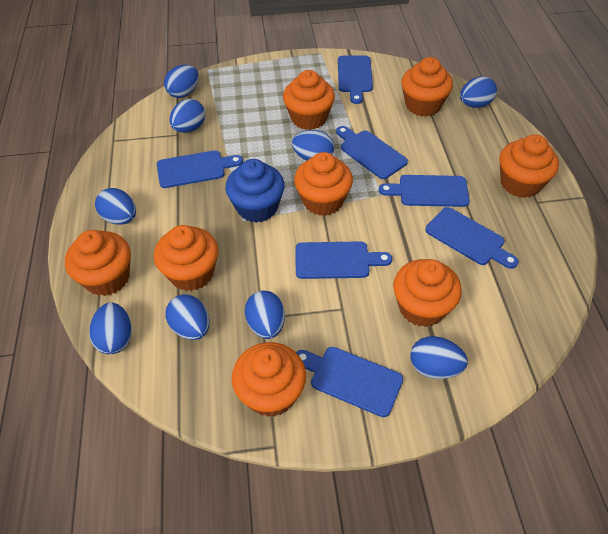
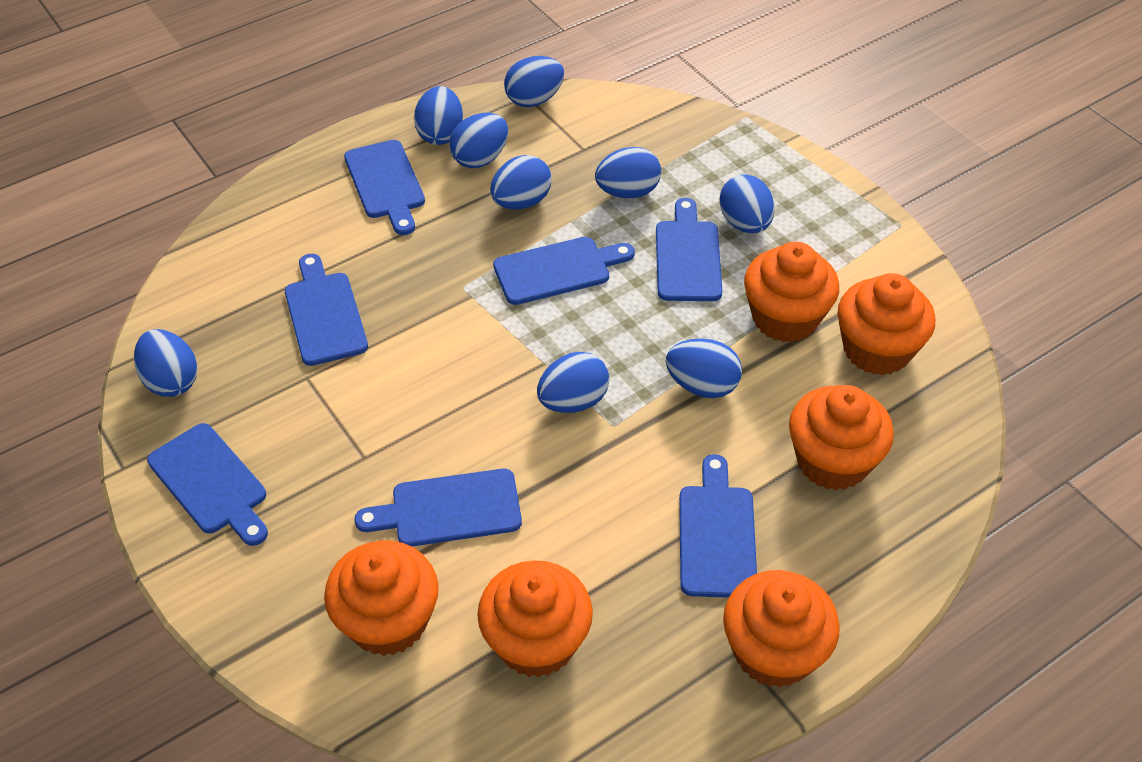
blue cupcake: [225,159,284,223] = 1 -> none = 0
orange cupcake: [65,230,131,296] [154,225,219,291] [232,342,306,417] [283,70,335,130] [294,152,353,216] [393,259,462,327] [401,57,453,117] [499,134,559,198] = 8 -> [324,541,439,656] [477,560,593,677] [723,570,840,688] [744,242,839,342] [789,385,894,490] [838,273,935,375] = 6

